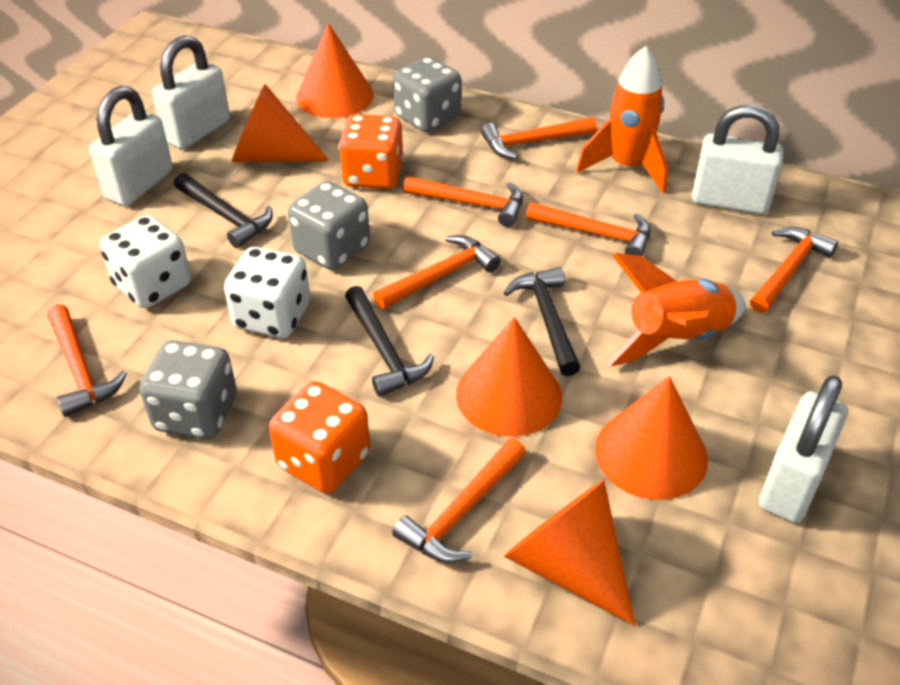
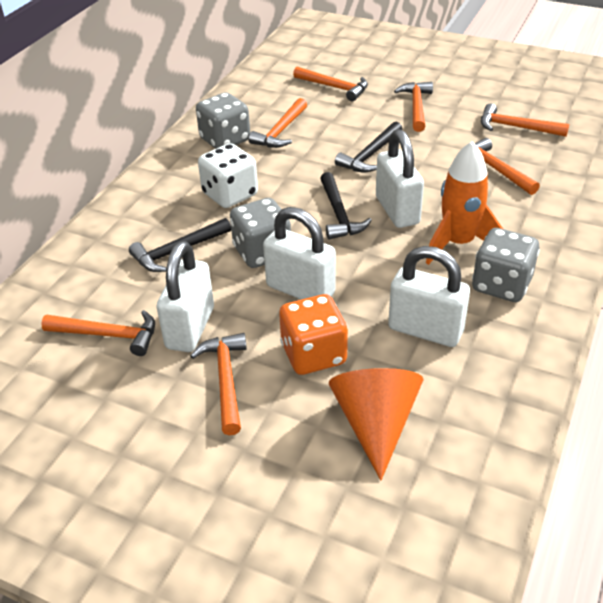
orange cone: [232,84,329,162] [297,23,374,118] [456,317,562,437] [504,480,636,626] [595,376,708,500] = 5 -> [329,368,424,481] = 1
orange dice: [269,381,370,493] [339,114,404,189] = 2 -> [279,294,348,375] = 1
orange rocket: [576,46,668,193] [607,253,746,367] = 2 -> [426,141,503,265] = 1
white dice: [100,215,191,308] [224,247,310,338] = 2 -> [198,143,258,208] = 1

